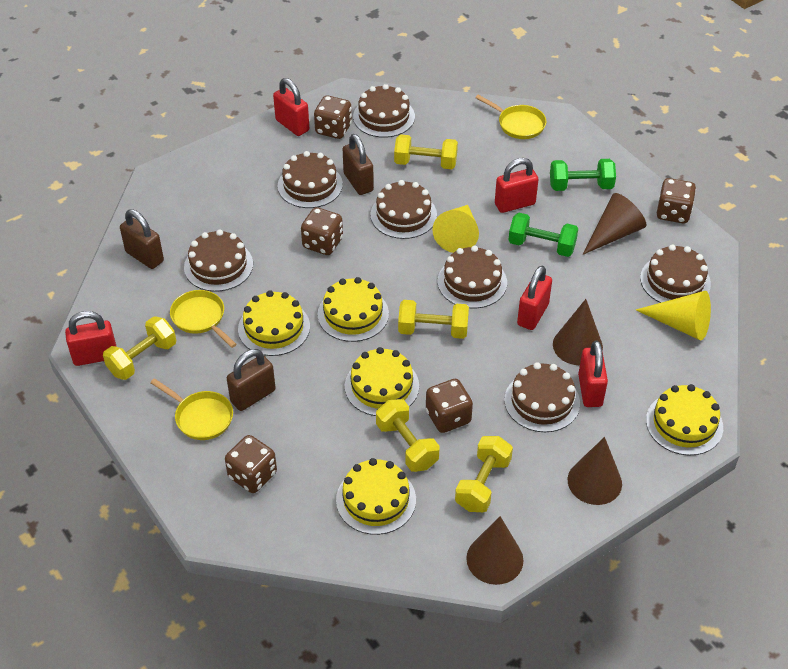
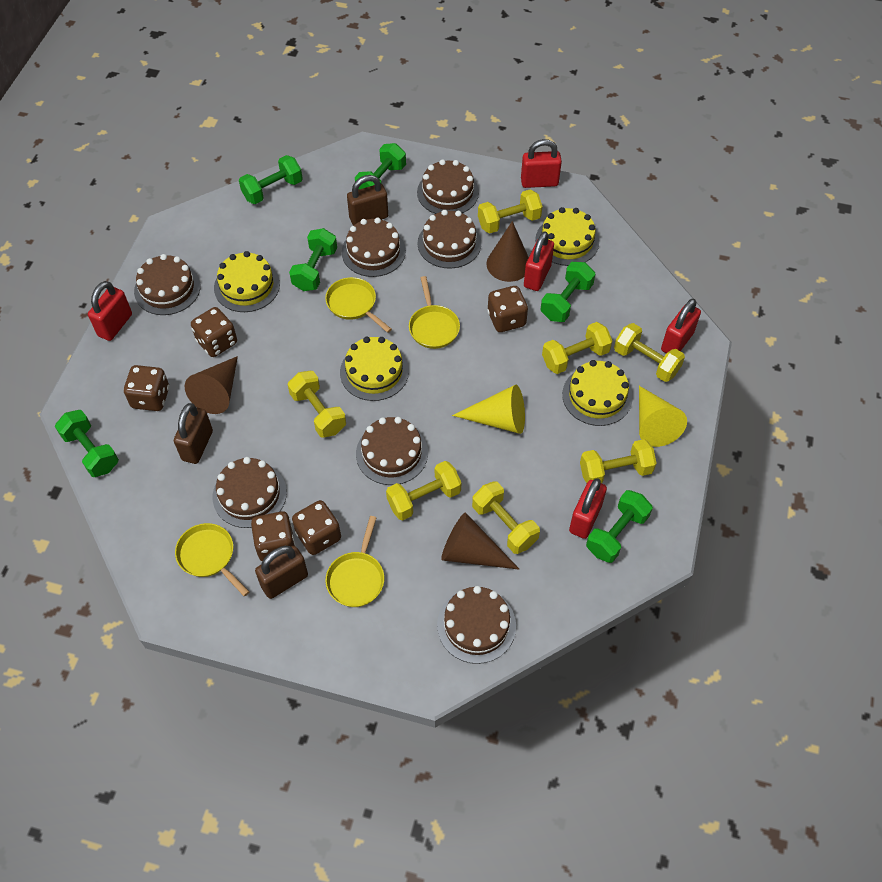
brown cone: [466,516,524,585] [553,299,603,365] [568,437,622,505] [582,193,646,255] = 4 -> [185,356,238,414] [441,513,520,570] [487,221,529,282] = 3
green dumbbell: [508,213,578,257] [550,159,616,191] = 2 -> [55,410,119,477] [239,155,303,204] [289,228,337,291] [355,143,406,190] [540,262,595,322] [586,490,653,563] = 6
yellow cake: [238,290,310,356] [318,277,389,342] [336,458,416,535] [345,347,419,416] [646,384,723,456] = 5 -> [214,251,280,312] [340,337,409,401] [535,207,599,266] [562,360,633,426] = 4
yellow dumbbell: [103,316,176,380] [376,399,440,472] [394,134,458,169] [398,300,469,339] [455,436,513,512] = 5 -> [288,371,346,438] [386,461,461,521] [472,481,540,554] [478,189,543,234] [542,322,612,374] [580,439,657,483] [614,323,685,382] = 7
yellow pan: [150,378,233,440] [170,290,237,348] [475,95,546,139] = 3 -> [175,523,249,597] [325,277,392,333] [325,516,384,607] [409,276,460,349] = 4

